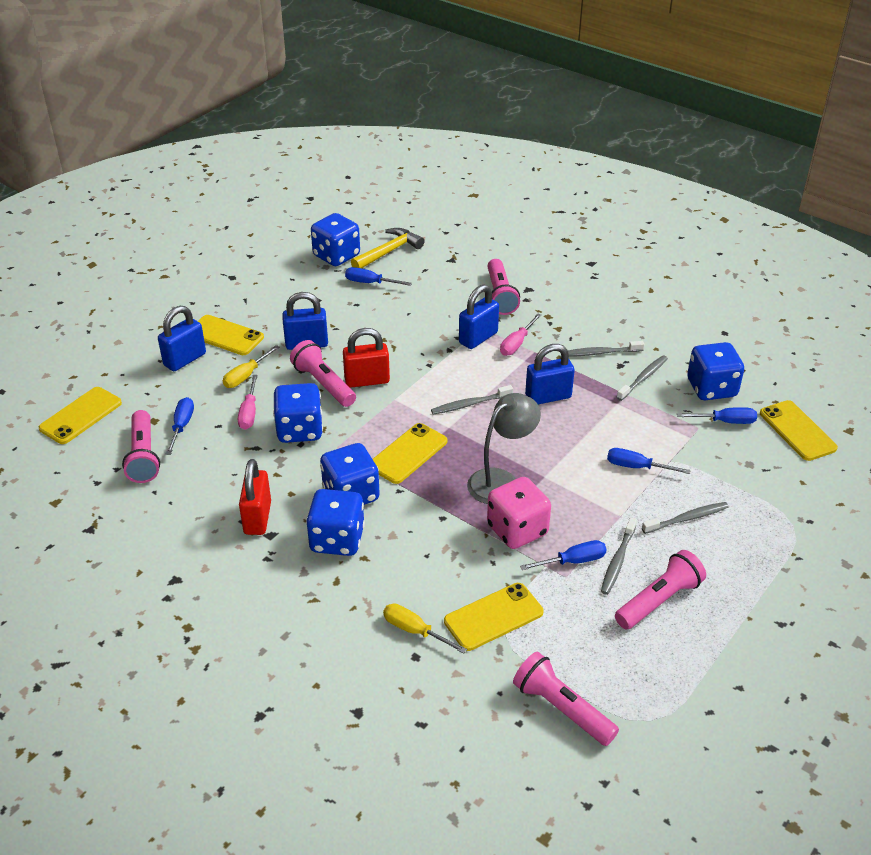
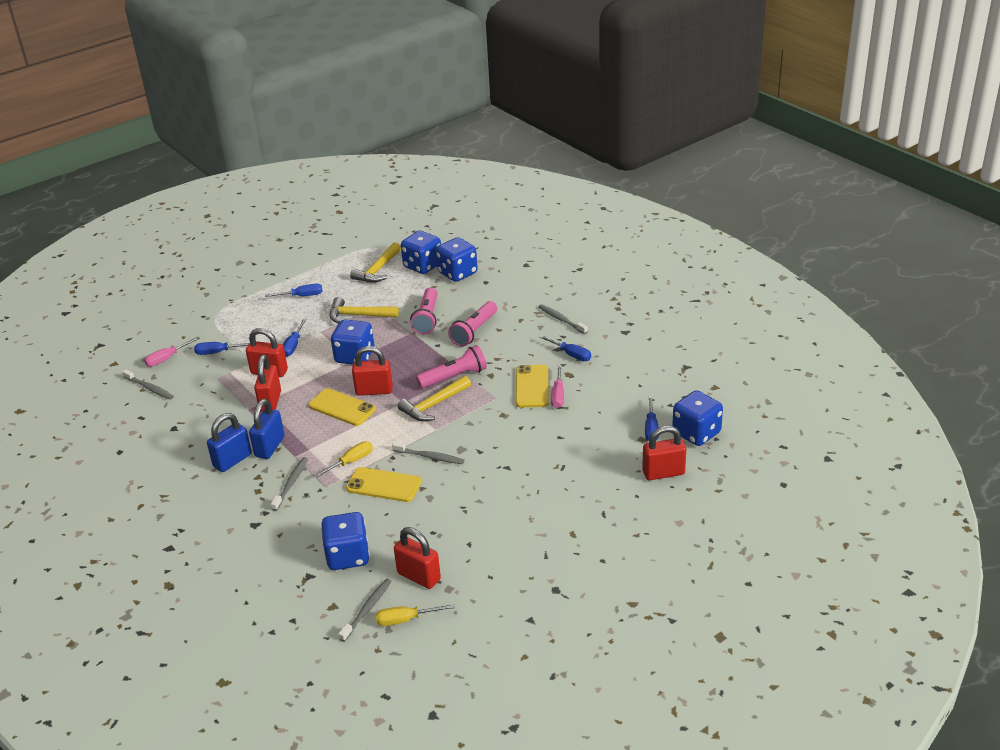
blue padlock: [158,306,206,371] [282,292,328,350] [459,284,499,349] [525,344,575,404] = 4 -> [207,413,252,472] [249,399,285,459] = 2
grey lamp: [467,393,541,504] = 1 -> none = 0
pink dice: [487,477,551,549] = 1 -> none = 0
pink flashlight: [122,410,160,483] [290,340,356,407] [488,259,520,315] [513,652,619,746] [615,550,706,629] = 5 -> [410,287,438,335] [416,345,487,388] [448,301,497,347] = 3
red padlock: [239,459,271,535] [343,328,390,388] = 2 -> [246,328,288,377] [254,355,281,412] [352,346,393,396] [394,527,441,589] [642,426,686,480] = 5
yellow hammer: [351,228,425,268] = 1 -> [329,297,399,324] [350,242,401,283] [397,375,471,422] = 3
yellow phone: [39,387,122,444] [198,315,264,355] [373,423,447,484] [444,583,543,651] [760,400,838,461] = 5 -> [308,388,376,426] [346,467,421,502] [516,365,549,407] = 3

